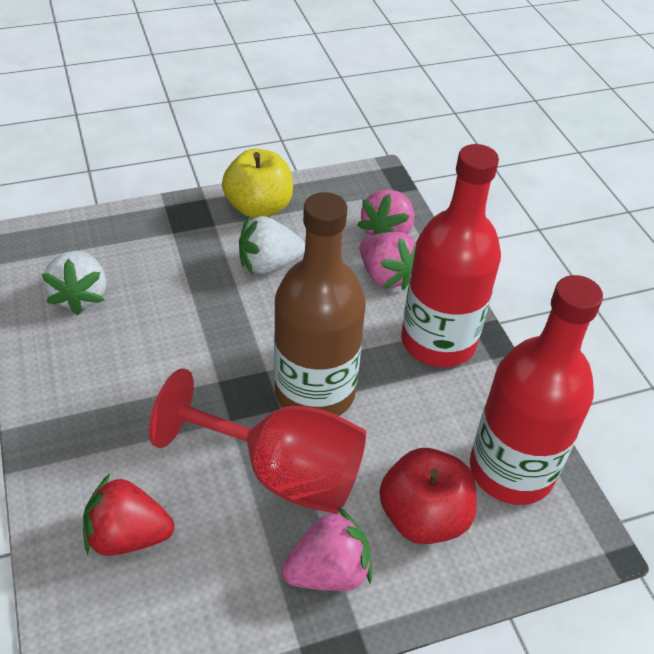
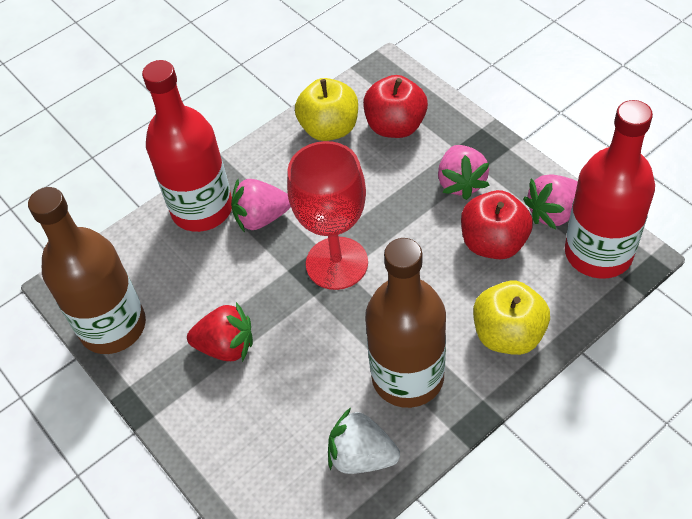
brown bottle: [274,192,366,416] = 1 -> [28,187,146,354] [365,238,446,408] = 2
red apple: [379,448,477,544] = 1 -> [363,75,428,138] [461,190,533,259] = 2
white strawberry: [41,251,106,315] [239,216,305,274] = 2 -> [328,408,400,474] = 1
yellow apple: [222,149,293,219] = 1 -> [295,78,358,141] [473,281,550,355] = 2

